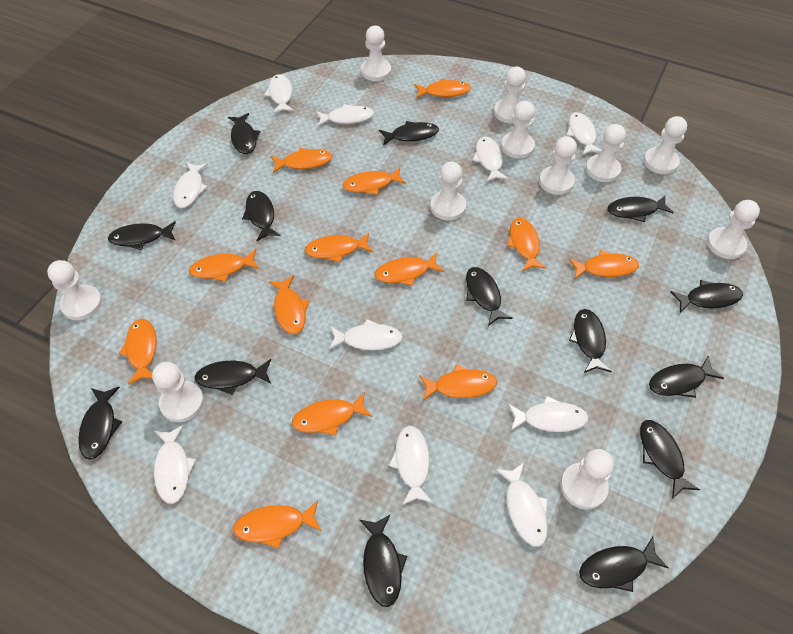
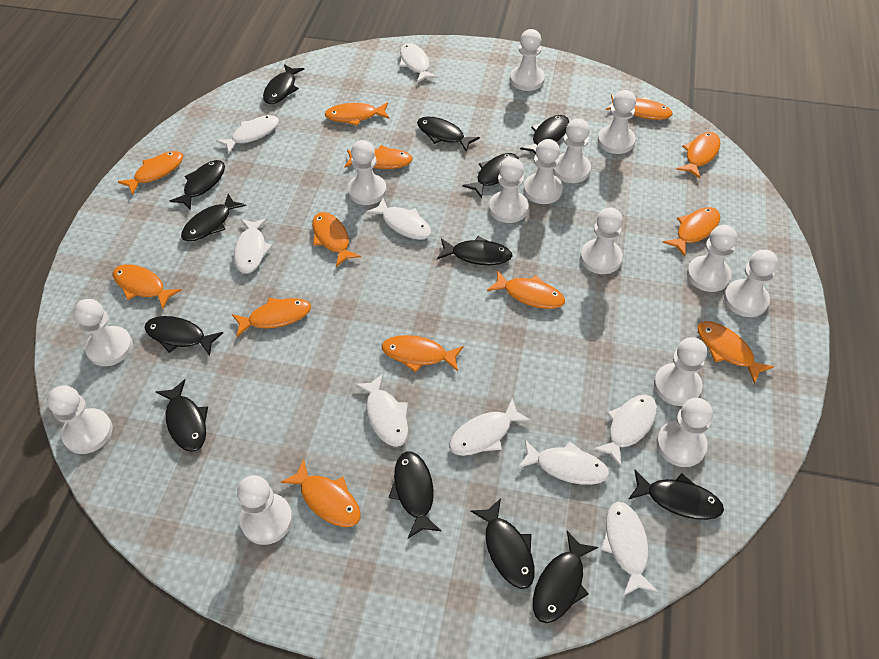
black fish: [78,387,122,460] [108,221,176,250] [194,359,271,395] [228,113,261,154] [242,191,280,241] [360,515,407,607] [379,121,439,145] [466,267,512,326] [569,309,612,373] [579,537,669,592] [607,196,674,222] [640,420,700,499] [649,356,724,398] [670,280,743,313] = 14 -> [144,316,223,356] [156,379,208,452] [170,160,225,210] [181,194,246,241] [263,64,305,104] [389,451,441,538] [417,116,480,152] [437,236,513,265] [462,153,519,198] [470,498,535,589] [520,115,569,154] [533,531,599,623] [629,470,724,520] = 13
white fish: [154,425,196,504] [173,162,208,208] [264,74,294,114] [316,104,374,126] [329,319,403,350] [389,425,433,505] [473,137,509,182] [495,463,548,547] [508,396,589,432] [567,112,602,155] = 10 -> [216,115,279,154] [234,218,273,274] [355,374,408,447] [366,198,431,240] [399,43,438,83] [449,398,531,456] [518,440,609,485] [593,395,657,467] [601,502,659,596] = 9
white pawn: [47,260,102,320] [152,362,204,422] [361,26,391,81] [430,161,466,220] [494,66,526,123] [501,101,535,159] [539,136,577,195] [561,449,614,510] [586,124,626,182] [644,116,687,174] [707,200,760,259] = 11 -> [47,385,112,454] [74,299,133,366] [237,475,293,545] [348,140,387,205] [489,157,529,223] [510,29,545,91] [524,139,563,204] [553,118,591,183] [580,207,623,274] [598,90,636,154] [654,337,707,406] [657,398,713,467] [687,225,737,292] [724,249,778,317] = 14

